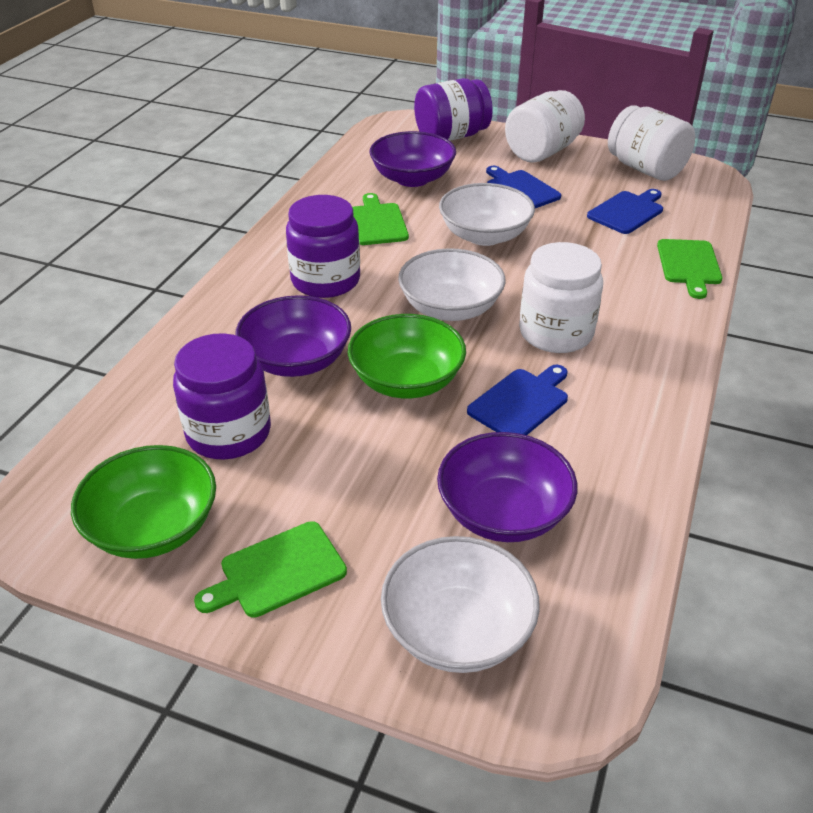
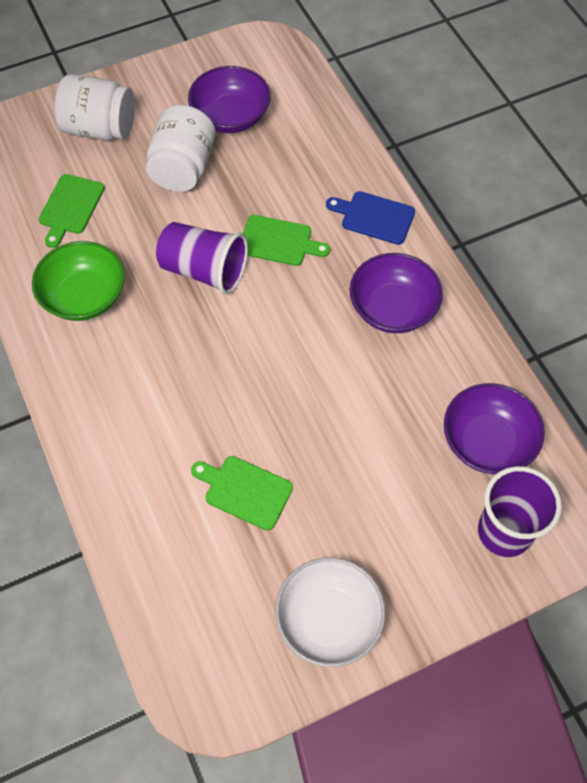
blue cutting board: [467,365,568,435] [486,166,561,208] [587,189,663,234] = 3 -> [326,191,415,245] = 1
green bowl: [71,445,216,559] [348,314,466,398] = 2 -> [32,241,125,321] = 1
purple cup: none = 0 -> [156,222,248,295] [478,466,562,557] = 2
purple jar: [173,333,271,459] [286,195,360,298] [414,78,493,141] = 3 -> none = 0
white bowl: [381,536,540,673] [398,248,506,321] [439,183,535,246] = 3 -> [275,557,386,667] = 1
white jar: [505,90,585,163] [519,242,603,353] [608,105,695,181] = 3 -> [54,74,135,140] [146,105,216,192] = 2

